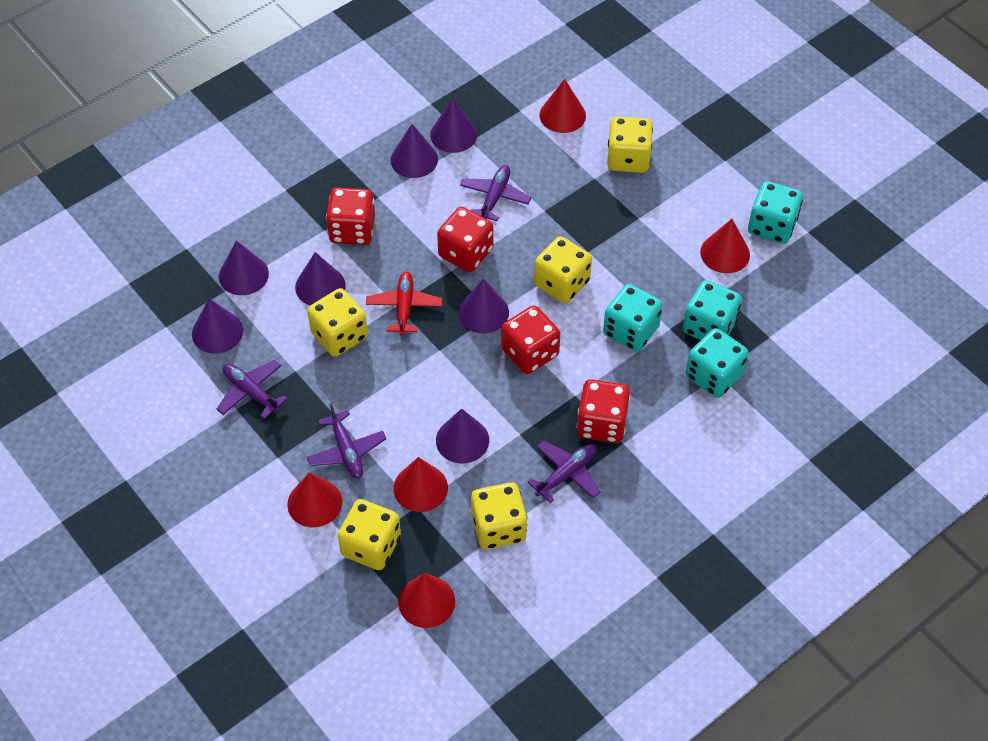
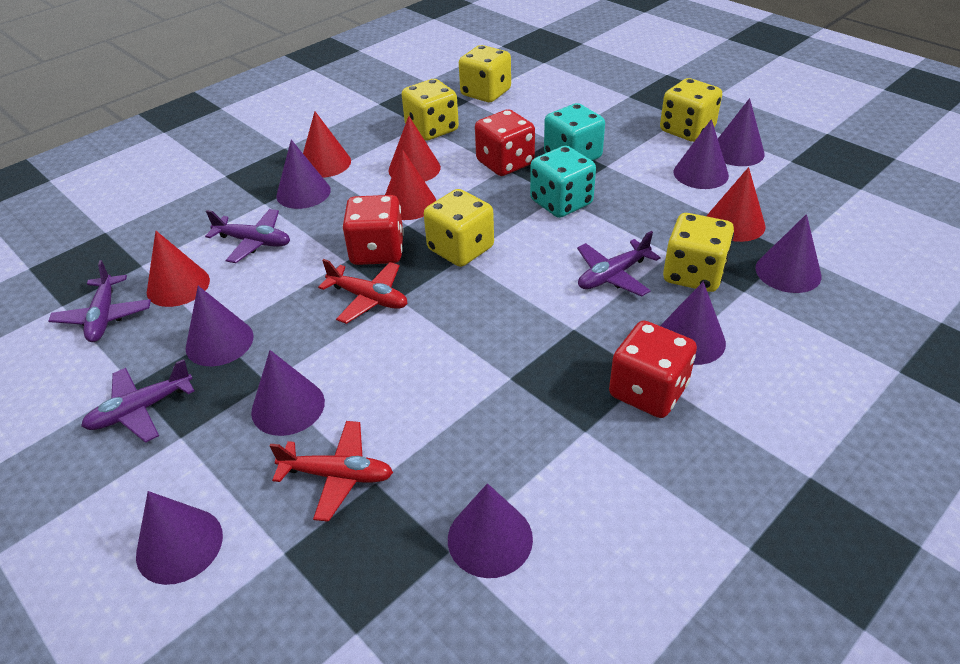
purple cone: [192,299,243,354] [219,241,269,295] [295,252,346,305] [391,124,438,178] [430,98,477,153] [436,408,489,464] [458,279,509,334] = 7 -> [136,491,223,585] [186,286,254,366] [251,350,325,436] [276,140,331,209] [448,483,533,578] [660,282,726,365] [674,119,729,189] [718,98,765,166] [756,214,822,293] = 9
red dice: [326,187,375,245] [437,207,493,272] [501,305,560,374] [577,379,630,443] = 4 -> [342,195,404,265] [475,109,535,176] [609,321,697,418] = 3
red plane: [366,272,443,336] = 1 -> [270,421,393,522] [318,259,408,324] = 2
turquoise dice: [603,284,663,352] [683,280,742,340] [686,328,749,398] [748,181,803,244] = 4 -> [530,146,596,218] [544,103,605,161] = 2

